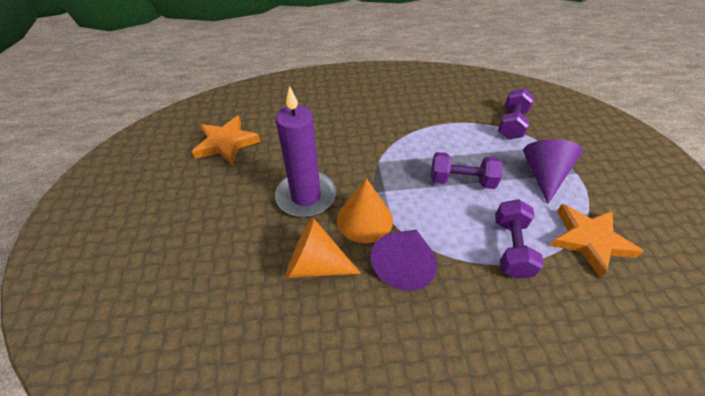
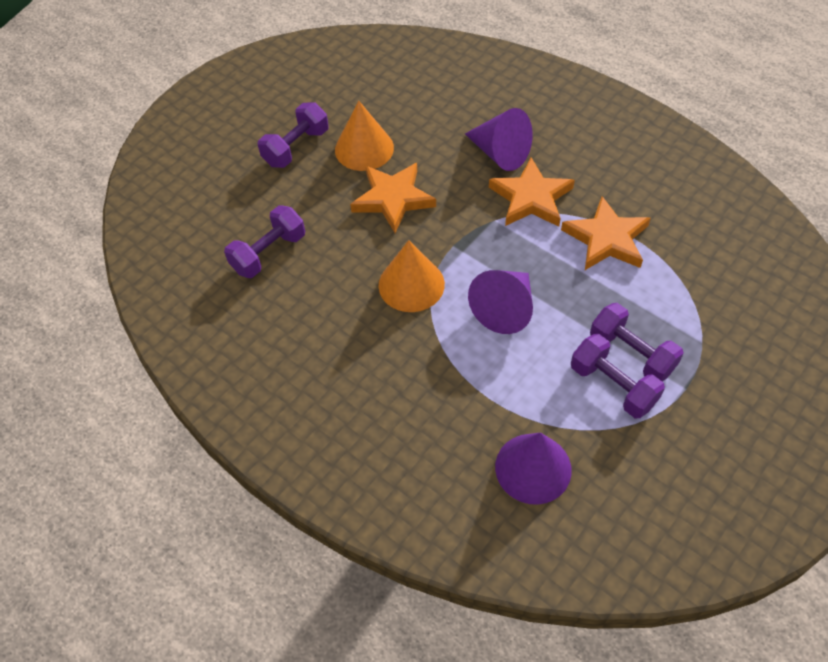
orange star: [192,116,260,165] [550,204,644,278] = 2 -> [350,163,436,233] [489,157,575,227] [561,196,651,270] = 3
purple candle: [275,86,336,217] = 1 -> none = 0
purple cone: [371,230,437,291] [523,139,583,204] = 2 -> [465,108,533,171] [468,270,533,334] [495,433,572,505] = 3
purple dumbbell: [431,152,503,189] [495,199,544,279] [498,88,534,139] = 3 -> [224,205,305,278] [258,102,329,168] [571,334,665,418] [590,303,684,382] = 4

